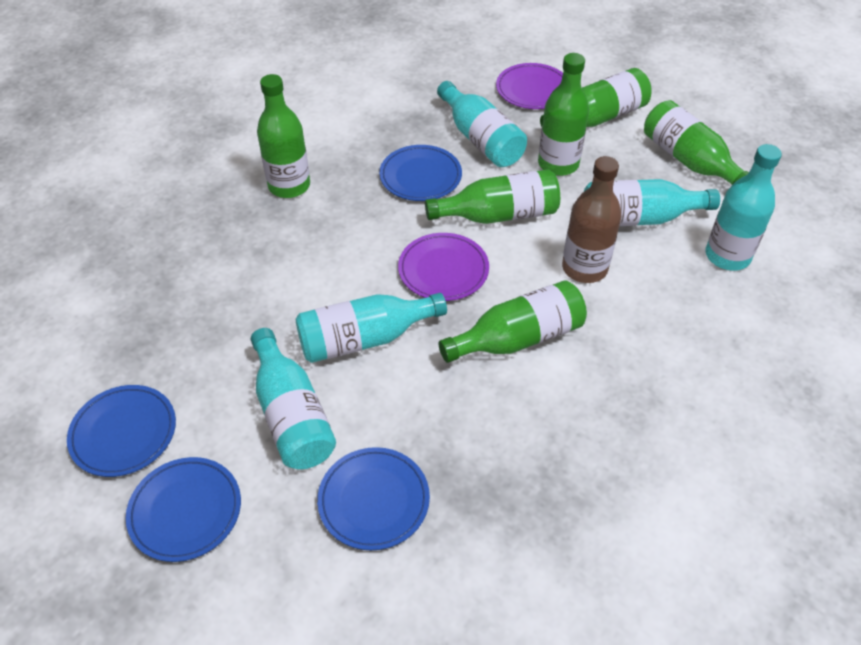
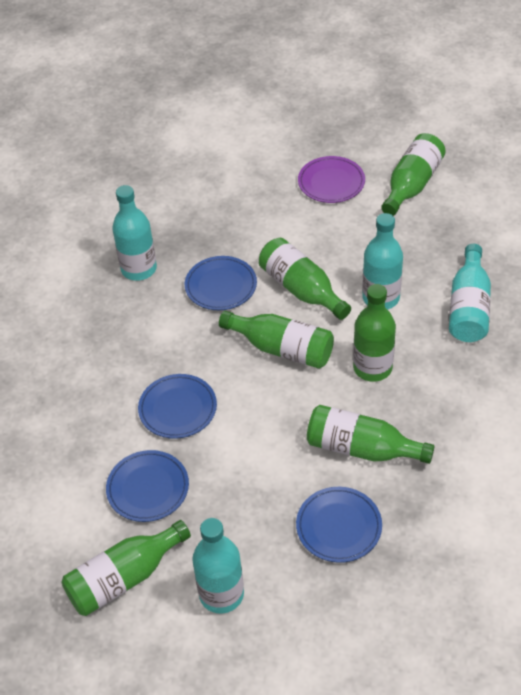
brown bottle: [562,156,621,283] = 1 -> none = 0
purple plate: [398,233,489,301] [496,63,563,109] = 2 -> [298,156,365,203] = 1
turquoise bottle: [251,328,336,469] [296,293,447,363] [437,81,527,167] [584,179,720,226] [705,144,782,271] = 5 -> [112,185,157,281] [192,518,244,614] [362,213,403,310] [449,244,491,342] = 4

